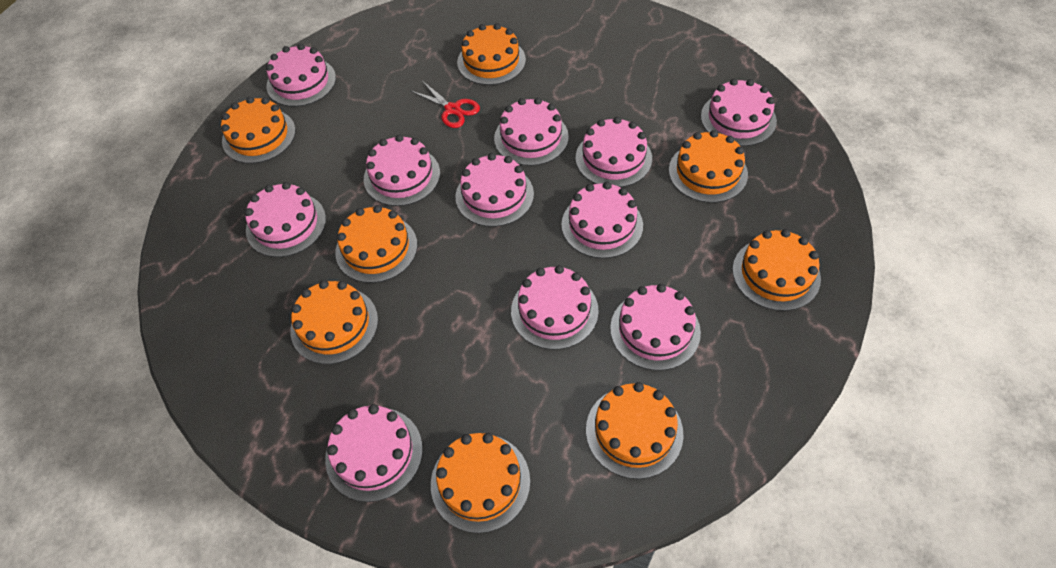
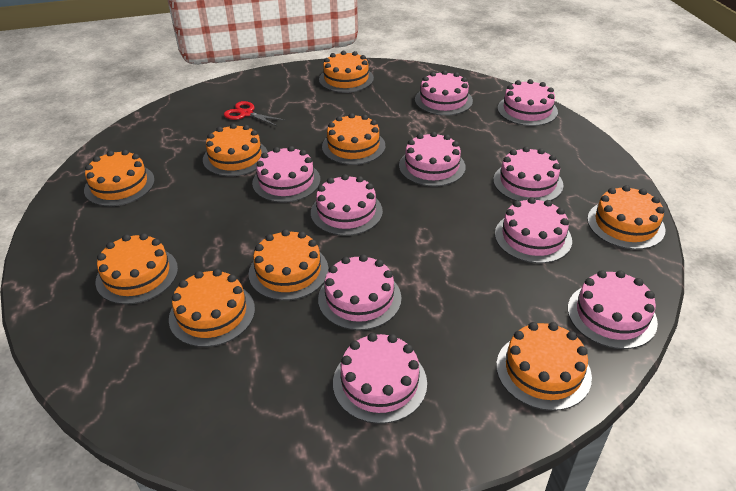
orange cake: [221,97,296,163] [290,280,378,364] [335,205,417,283] [431,433,530,533] [457,23,526,85] [586,382,683,479] [669,130,748,203] [732,229,821,311] = 8 -> [84,150,155,207] [95,233,178,305] [169,269,255,347] [203,123,268,176] [249,229,329,301] [319,51,374,93] [322,113,385,165] [496,322,592,411] [587,185,666,250] = 9
pink cake: [244,182,326,257] [266,44,336,107] [325,404,423,502] [364,135,440,206] [455,153,534,227] [494,97,569,166] [511,265,599,350] [561,182,643,259] [576,117,652,187] [610,284,701,371] [701,79,777,146] = 11 -> [252,146,320,203] [311,174,383,236] [318,254,402,330] [333,333,427,424] [399,132,465,187] [415,70,473,116] [493,146,563,201] [495,197,572,263] [498,79,558,126] [568,270,658,349] = 10

